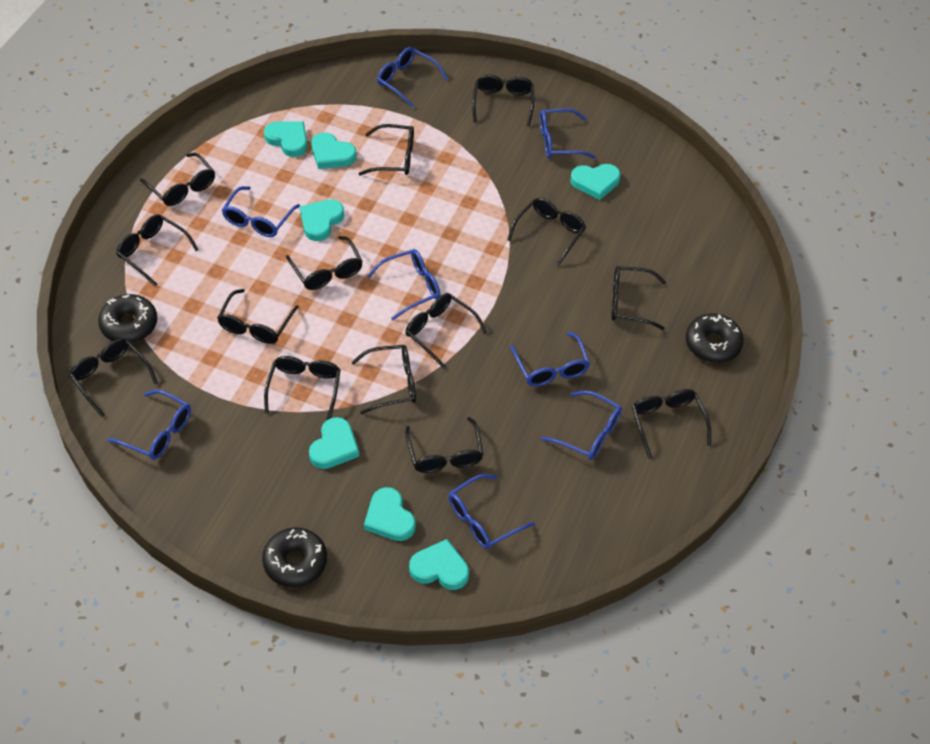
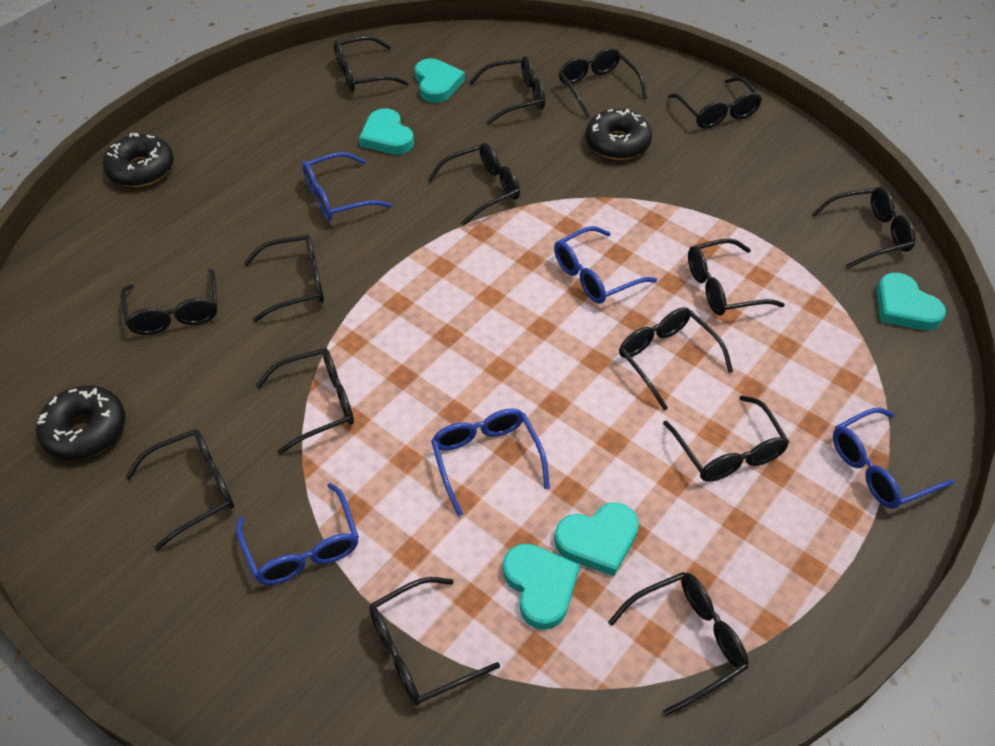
black glasses: [69,339,158,417] [116,214,199,286] [140,153,215,206] [217,289,299,344] [264,356,341,420] [286,236,363,290] [352,345,416,414] [359,124,414,176] [405,293,487,369] [405,417,483,473] [472,74,534,127] [507,198,586,266] [611,266,666,330] [632,389,711,459] = 14 -> [121,268,217,335] [125,429,234,551] [244,234,324,322] [256,348,354,455] [334,36,409,92] [369,577,500,706] [428,143,520,226] [469,56,545,125] [559,48,647,118] [608,572,749,716] [619,307,733,410] [663,396,789,482] [668,77,762,129] [688,238,785,316] [812,187,916,269] = 15
blue glasses: [107,390,191,460] [222,186,300,237] [367,249,440,320] [377,47,448,109] [448,474,535,549] [510,332,590,386] [540,108,596,159] [541,390,622,460] = 8 -> [236,483,359,585] [302,152,392,221] [431,409,550,516] [554,226,657,304] [833,408,955,509] = 5
turquoise heart: [264,121,307,157] [300,199,344,241] [309,417,359,469] [311,133,357,169] [364,487,416,541] [409,539,469,590] [571,164,620,200] = 7 -> [359,108,414,155] [415,58,465,103] [503,543,580,630] [554,502,639,576] [876,273,946,330] = 5

